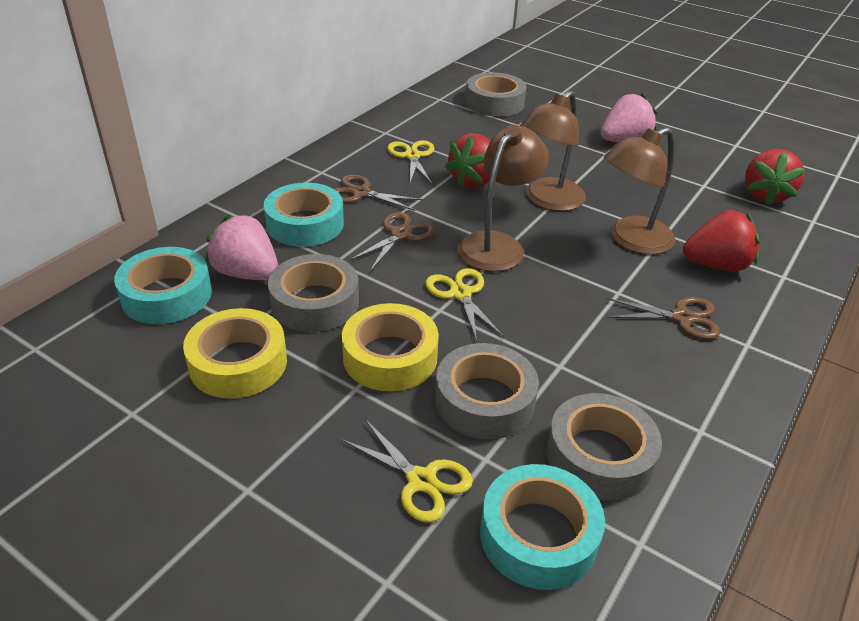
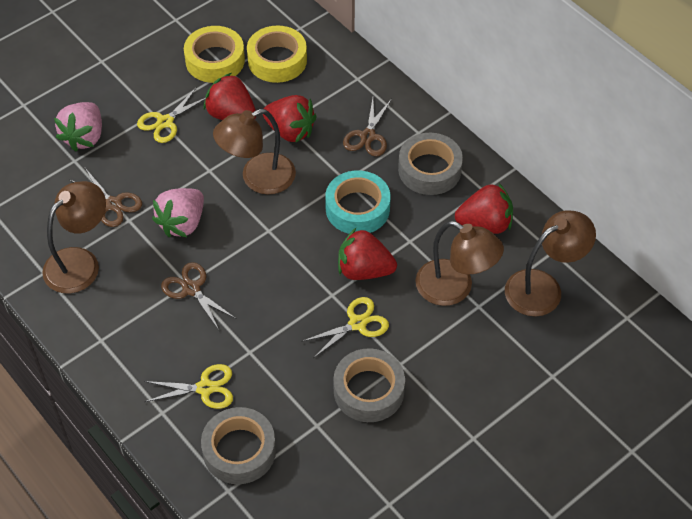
brown lamp: [457,125,549,272] [520,91,586,211] [604,127,676,255] = 3 -> [42,181,106,293] [213,109,296,195] [415,221,504,306] [505,210,596,316] = 4
grey tape: [268,254,359,332] [435,343,539,439] [465,72,527,117] [547,393,662,501] = 4 -> [201,407,276,484] [333,348,405,422] [398,133,463,195] = 3
red strawberry: [445,133,491,188] [683,210,760,271] [745,149,806,205] = 3 -> [204,73,256,120] [263,95,317,143] [338,228,397,280] [455,183,513,234] = 4
turquoise tape: [114,247,212,324] [264,183,344,247] [480,464,605,590] = 3 -> [325,170,390,234] = 1

